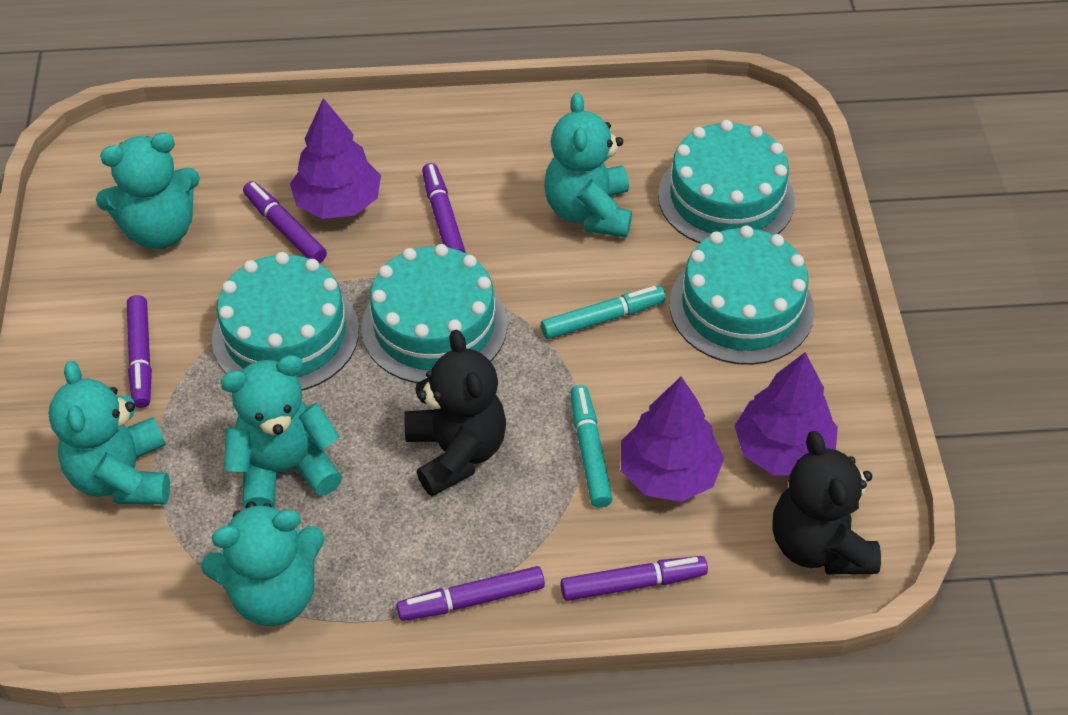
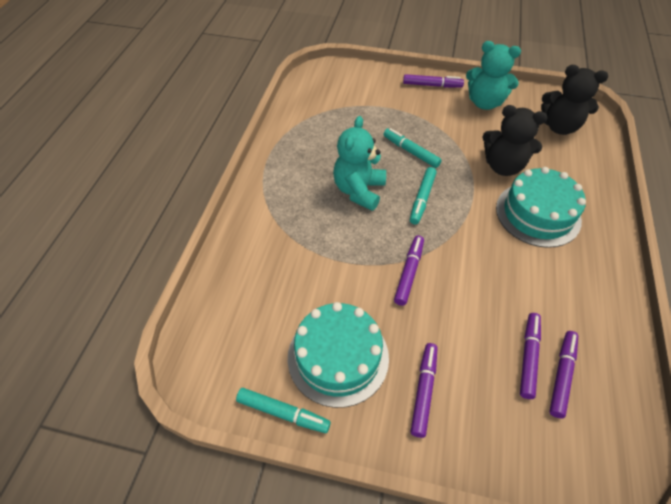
purple tree: [290,98,381,219] [621,376,724,502] [734,352,838,475] = 3 -> none = 0
turquoise cake: [212,252,359,391] [362,244,507,383] [658,120,795,243] [670,226,814,365] = 4 -> [288,302,389,408] [496,167,586,248] = 2
turquoise marker: [541,286,666,339] [570,385,612,508] = 2 -> [236,388,331,433] [383,128,442,168] [410,167,437,224] = 3
turquoise teddy bear: [49,361,170,504] [96,133,200,249] [201,501,325,626] [221,355,342,509] [544,93,632,238] = 5 -> [333,116,386,211] [466,41,521,110] = 2

